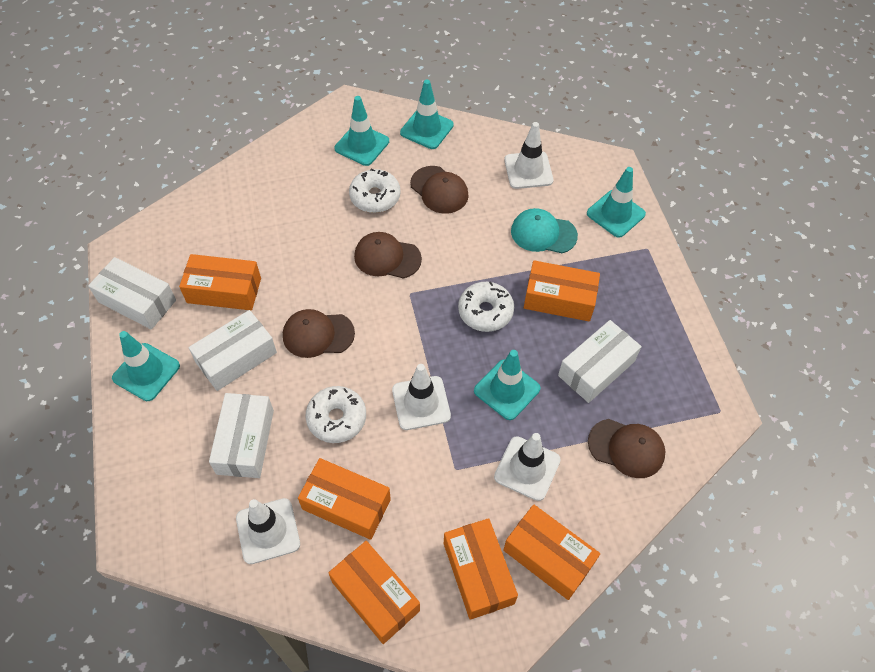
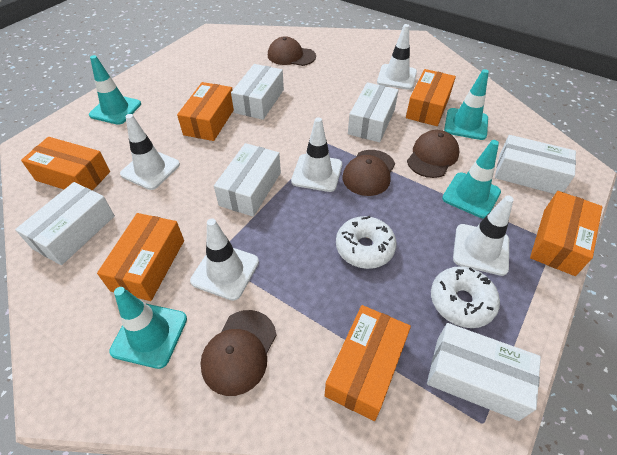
turquoise cap: [511,208,578,253] = 1 -> none = 0
turquoise traffic cone: [112,331,180,401] [334,96,389,166] [400,80,454,149] [474,350,540,420] [587,167,646,238] = 5 -> [89,55,141,125] [109,287,187,369] [442,140,501,218] [444,69,489,140] = 4
white box: [88,257,176,330] [188,310,277,391] [209,393,274,478] [558,320,642,403] = 4 -> [15,182,115,265] [214,143,281,217] [231,64,284,120] [348,82,399,142] [427,323,541,421] [495,135,576,194] = 6
white donut: [305,386,366,443] [349,169,401,213] [458,281,514,332] = 3 -> [336,216,397,269] [431,266,500,328] = 2
white traffic cone: [236,498,300,564] [392,364,451,430] [494,433,561,501] [504,122,553,189] = 4 -> [120,114,180,190] [190,218,259,301] [291,117,342,192] [377,24,417,90] [453,196,514,276] = 5

